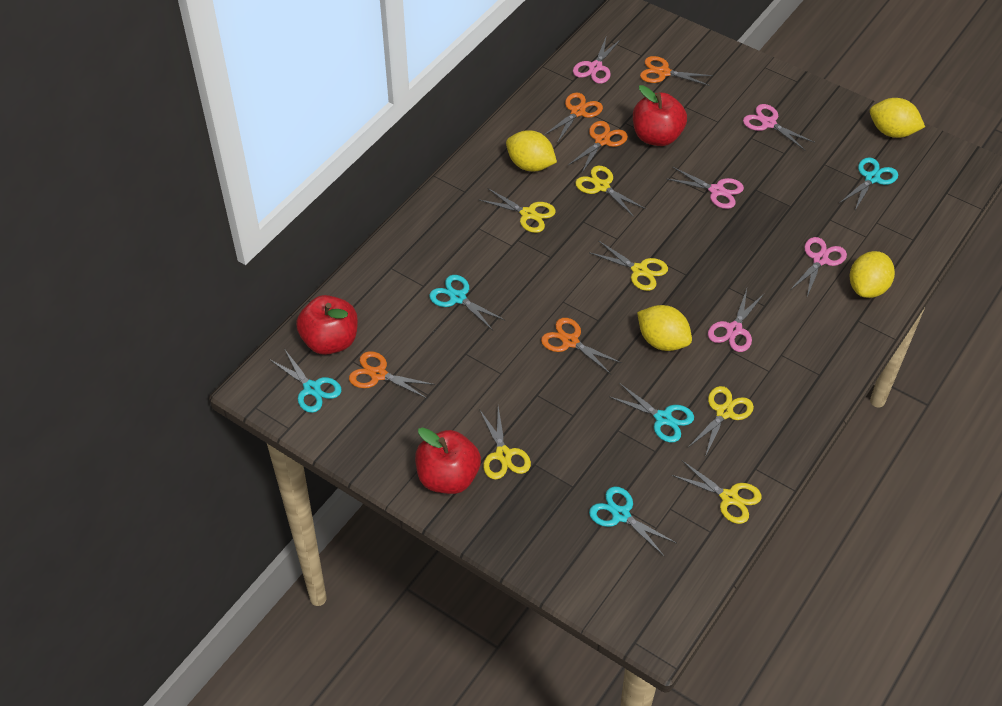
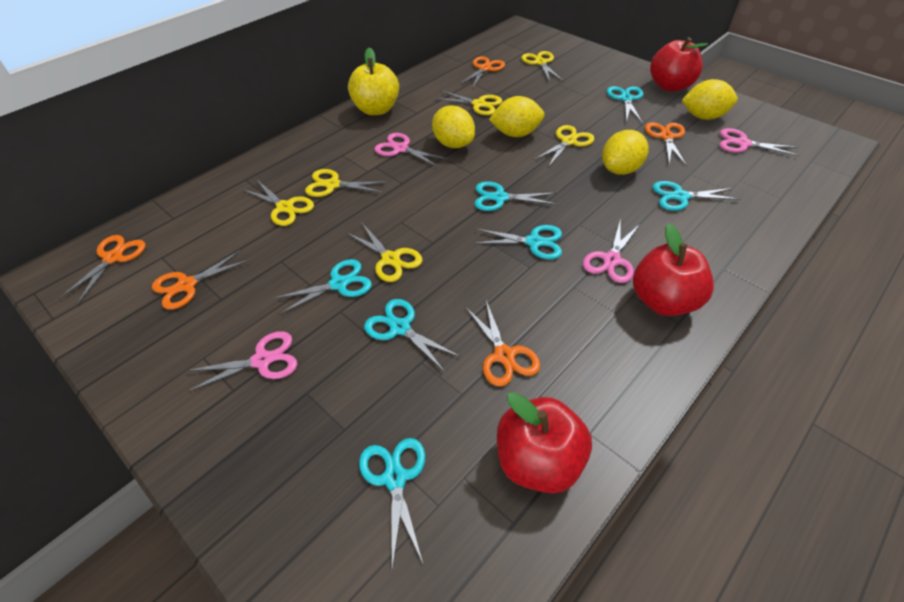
pink scissors: [573,35,621,84] [667,167,744,209] [708,289,764,352] [743,104,815,150] [790,237,847,297] = 5 -> [185,331,297,392] [374,133,448,167] [583,222,640,283] [720,128,800,156] = 4
turquoise scissors: [269,349,341,413] [429,275,506,330] [589,487,676,556] [610,383,694,443] [840,157,898,210] = 5 -> [272,259,372,315] [359,438,426,568] [364,299,461,372] [473,225,562,260] [475,181,557,211] [607,86,643,124] [652,181,741,211] = 7
yellow apple: none = 0 -> [348,48,399,115] = 1

